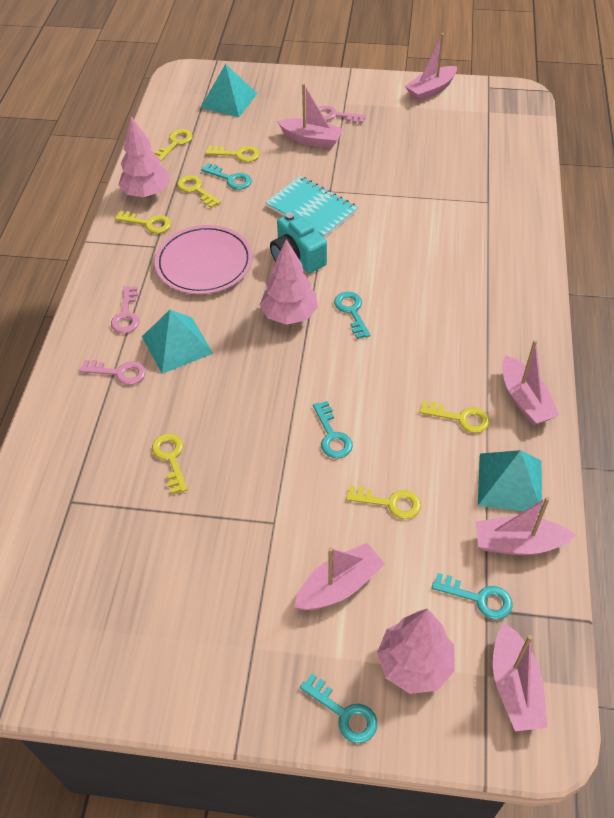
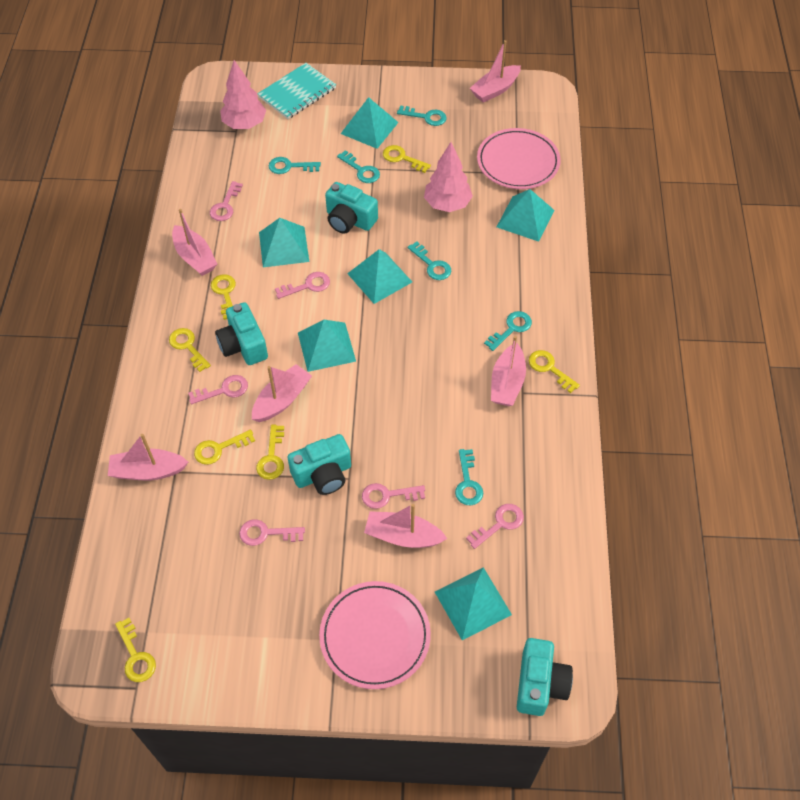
pink key: [79,360,146,385] [111,286,139,333] [318,106,366,123] = 3 -> [188,375,248,404] [210,181,243,221] [239,519,305,546] [275,272,330,299] [362,483,425,509] [466,504,524,549] = 6
pink plate: [155,225,252,294] = 1 -> [319,581,431,689] [477,128,561,189] = 2
pink tree: [118,116,170,197] [260,239,318,325] [377,609,455,694] = 3 -> [220,60,266,129] [424,142,473,212] = 2
turquoise camera: [270,211,327,273] = 1 -> [215,302,268,365] [288,434,351,495] [325,182,378,234] [517,638,573,716] = 4
turquoise key: [201,163,252,190] [300,674,377,743] [313,401,353,459] [334,291,371,339] [432,573,512,619] = 5 -> [269,157,321,174] [337,150,380,183] [397,106,446,126] [408,241,451,280] [455,449,483,505] [484,311,532,351] = 6
turquoise pyramid: [142,310,214,374] [200,64,258,117] [478,450,542,513] = 3 -> [259,218,309,267] [298,320,356,372] [341,97,399,149] [347,249,412,304] [435,567,512,640] [497,189,555,242] = 6

